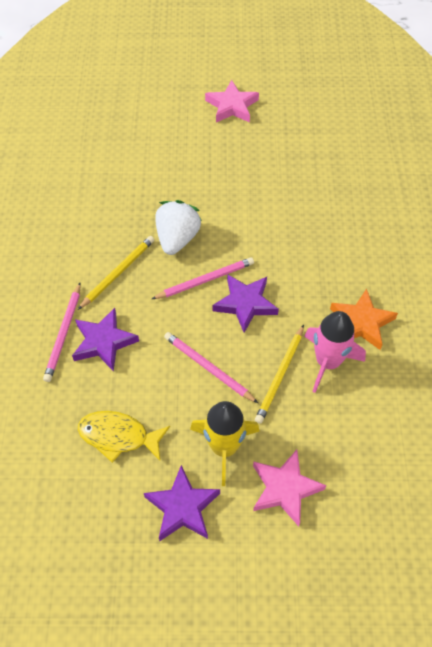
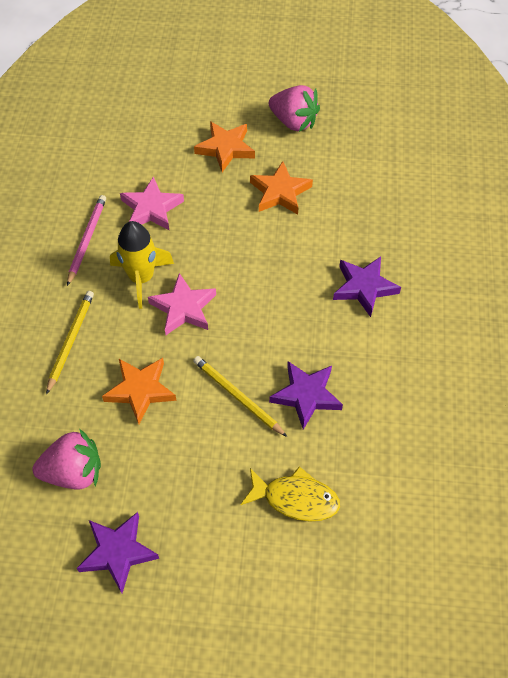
orange star: [330,288,398,350] = 1 -> [102,358,176,424] [194,121,255,172] [250,161,313,215] = 3
pink pencil: [43,283,81,382] [152,257,254,299] [164,332,258,403] = 3 -> [67,195,106,286] = 1
pink rocket: [304,311,366,393] = 1 -> none = 0
pink strawberry: none = 0 -> [32,429,101,490] [269,85,320,132] = 2
white strawberry: [155,200,202,255] = 1 -> none = 0

